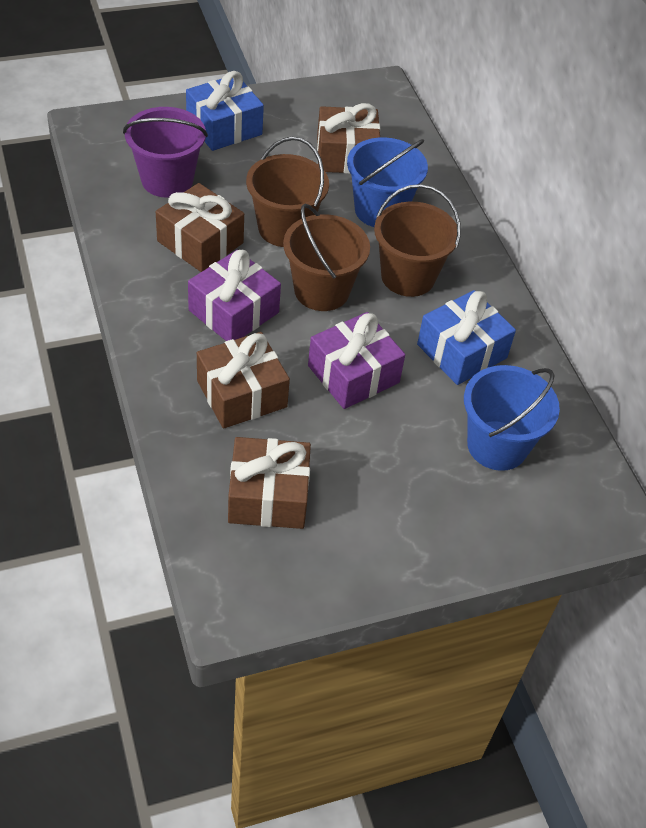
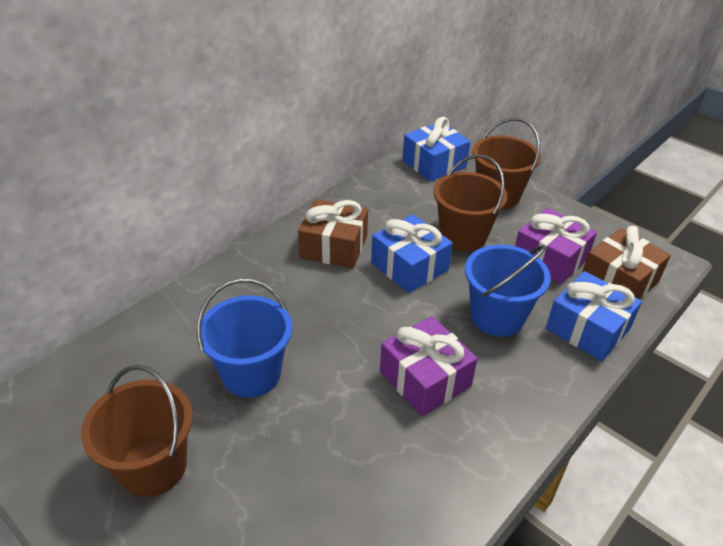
blue gift: [186,71,264,151] [417,290,516,385] = 2 -> [371,214,453,293] [402,117,470,182] [546,271,642,361] = 3
brown gift: [156,183,244,272] [197,332,290,429] [228,437,311,529] [317,103,380,174] = 4 -> [298,199,368,269] [582,226,671,299] = 2
purple bucket: [123,107,208,198] = 1 -> none = 0

